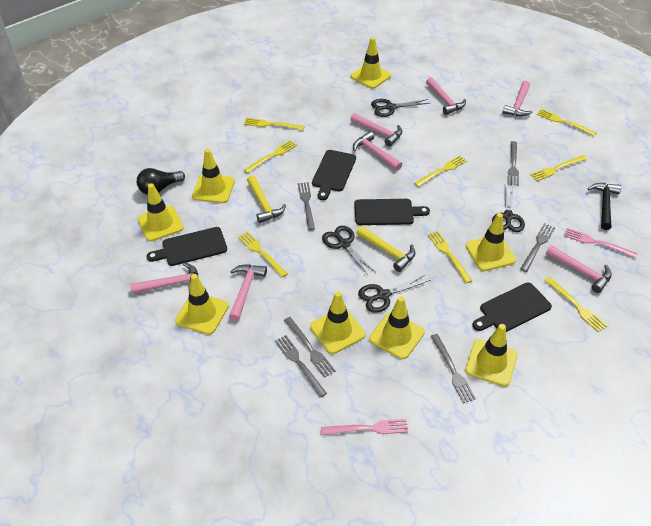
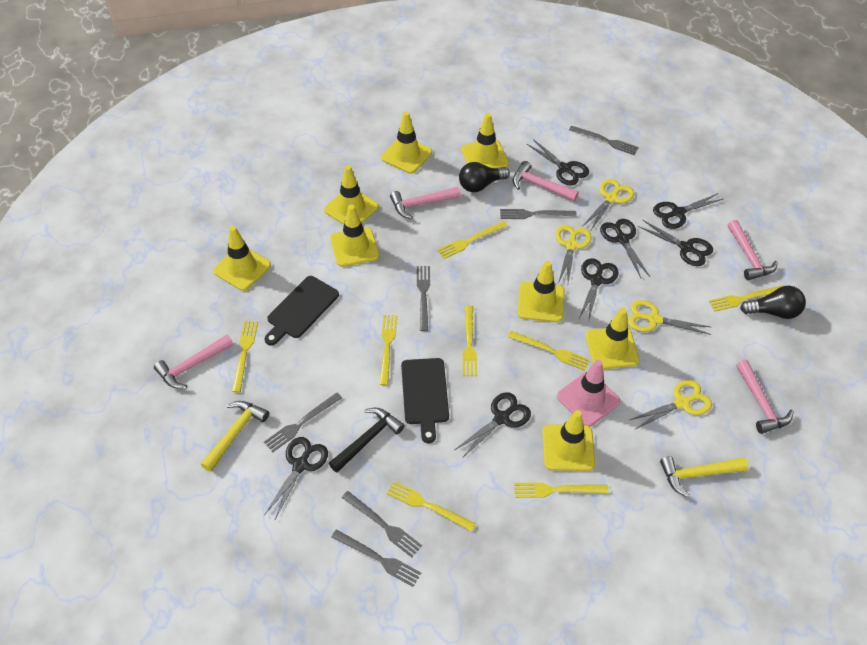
black cutting board: [147,227,227,266] [312,150,356,200] [354,199,430,225] [472,283,552,332] = 4 -> [264,276,339,346] [401,358,449,443] = 2
black light bulb: [137,168,185,195] = 1 -> [459,162,510,192] [740,286,806,319] = 2
black scissors: [322,226,376,276] [358,274,430,313] [371,99,430,117] [492,186,525,232] = 4 -> [264,437,328,519] [455,393,531,458] [527,139,589,185] [579,258,619,320] [600,219,650,278] [638,220,713,266] [653,193,723,229] = 7
pink fork: [321,419,408,435] [564,228,637,258] = 2 -> none = 0
pink hammer: [130,263,199,294] [229,265,267,321] [350,113,402,147] [353,131,402,171] [426,77,466,115] [502,81,533,116] [546,245,612,293] = 7 -> [154,335,233,389] [390,187,461,219] [513,161,579,201] [728,220,778,280] [736,360,794,434] = 5
pink traffic cone: none = 0 -> [557,360,620,427] = 1
yellow scissors: none = 0 -> [555,225,592,283] [583,179,634,230] [628,300,711,335] [630,380,712,429] = 4

